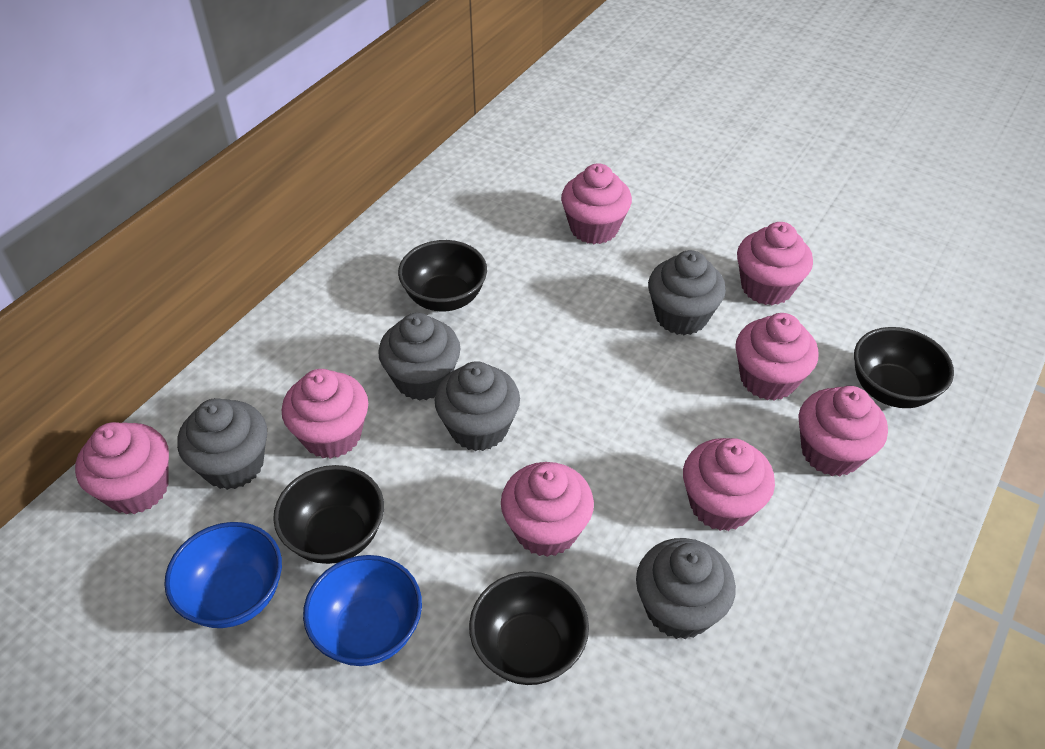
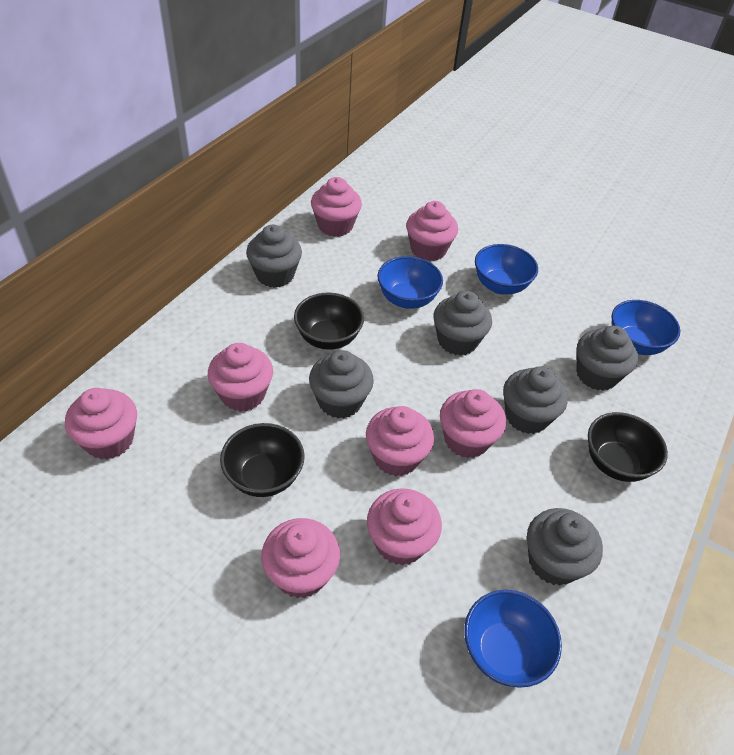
black bowl: [273,465,384,564] [398,240,487,312] [469,572,589,685] [854,327,954,408] = 4 -> [220,423,305,497] [294,293,364,350] [588,412,668,482] = 3
blue bowl: [164,522,282,628] [303,555,422,666] = 2 -> [378,256,443,309] [464,590,562,688] [475,244,538,294] [611,300,680,355] = 4
grey cupcake: [177,398,267,490] [378,313,461,401] [435,361,520,451] [636,538,736,639] [648,250,726,335] = 5 -> [246,225,302,288] [309,350,374,418] [434,291,492,356] [503,366,568,434] [527,508,603,585] [576,326,638,391] = 6

